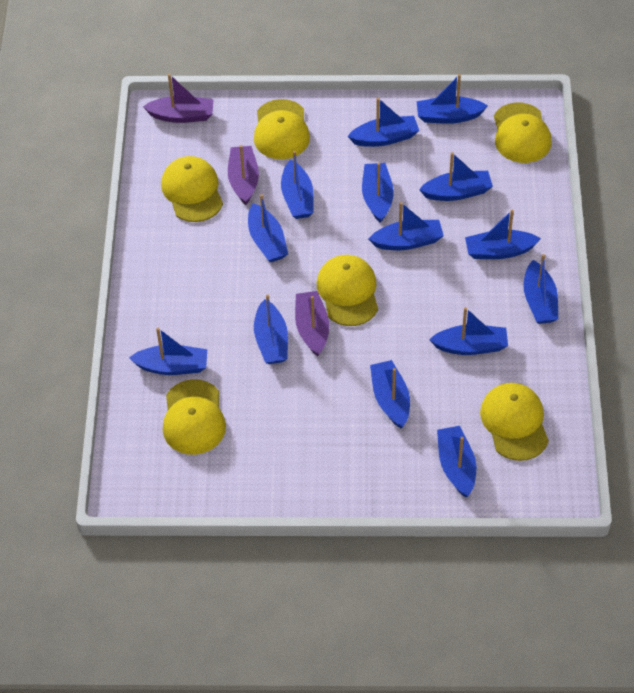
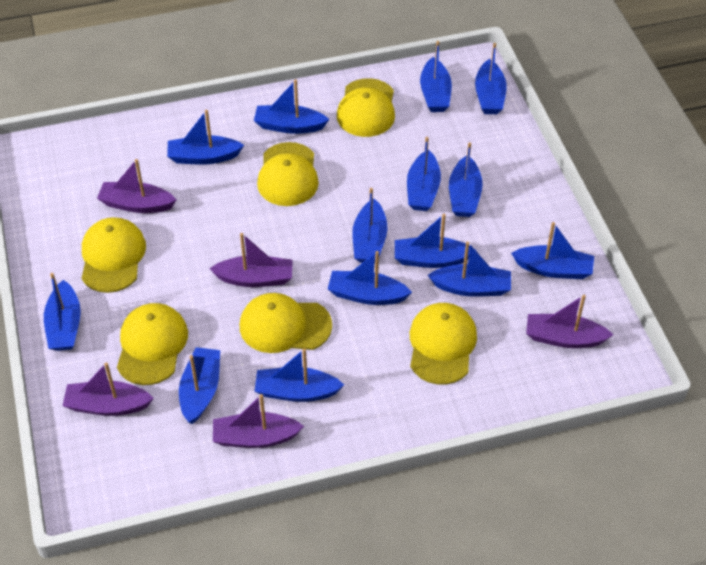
purple boat: [143,74,214,123] [228,145,259,205] [295,291,329,357] = 3 -> [63,362,154,416] [97,159,176,213] [210,233,293,287] [213,394,304,448] [526,295,613,348] = 5

